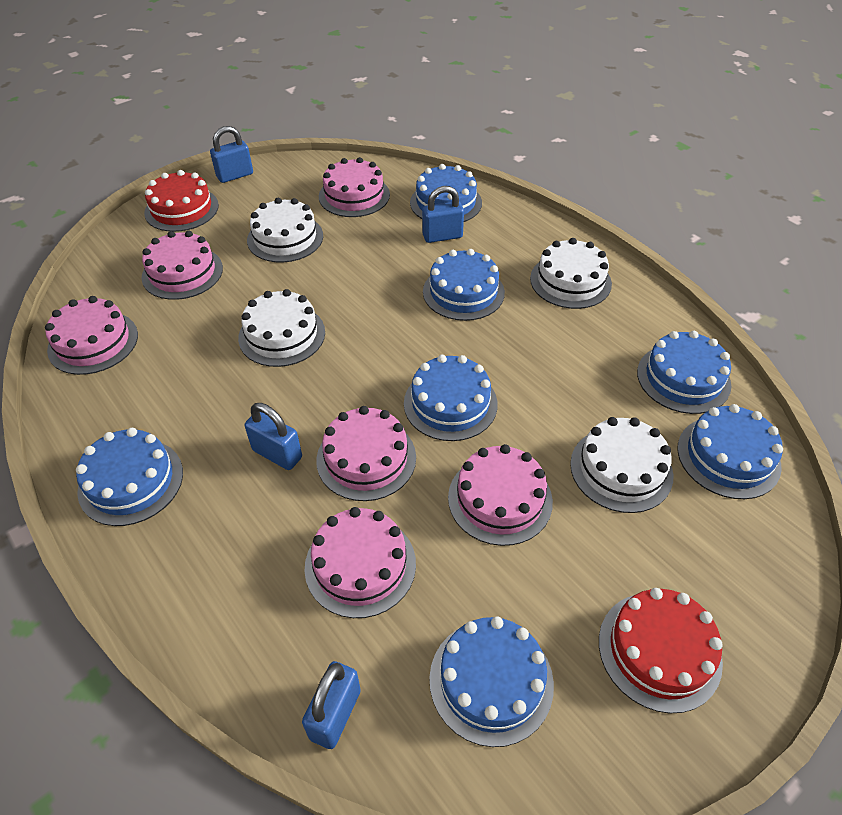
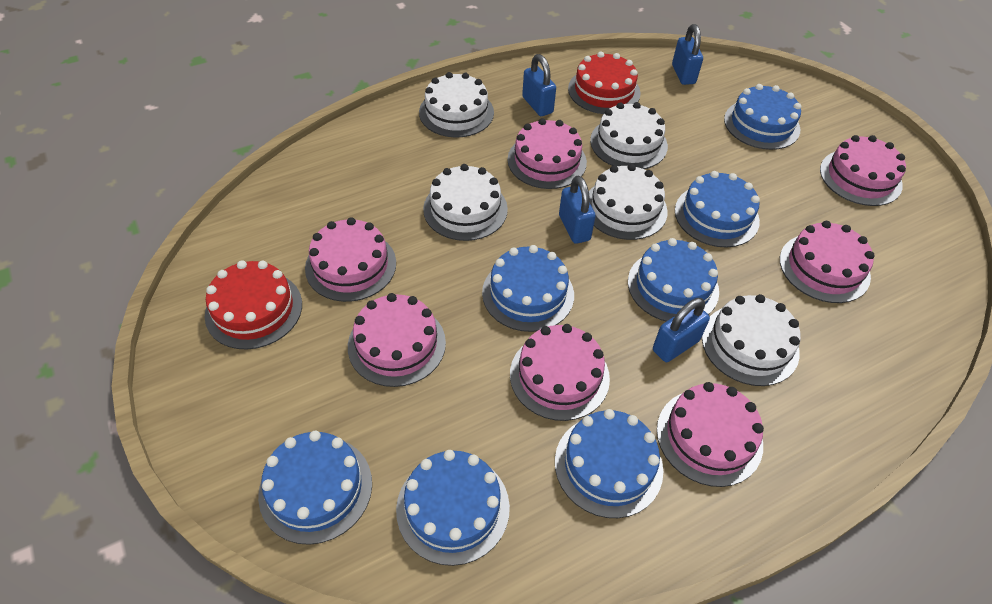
pink cake: [45,296,138,375] [142,231,223,300] [305,507,416,618] [316,406,416,501] [319,157,390,217] [448,444,553,546] = 6 -> [305,217,396,302] [348,293,446,387] [507,118,587,189] [510,324,610,421] [657,382,764,487] [780,221,875,303] [820,135,906,206] = 7
white cake: [238,289,325,367] [247,198,323,263] [530,238,612,309] [570,417,673,513] = 4 -> [419,72,494,138] [423,164,508,241] [589,164,668,240] [590,102,668,169] [702,294,801,386] = 5

